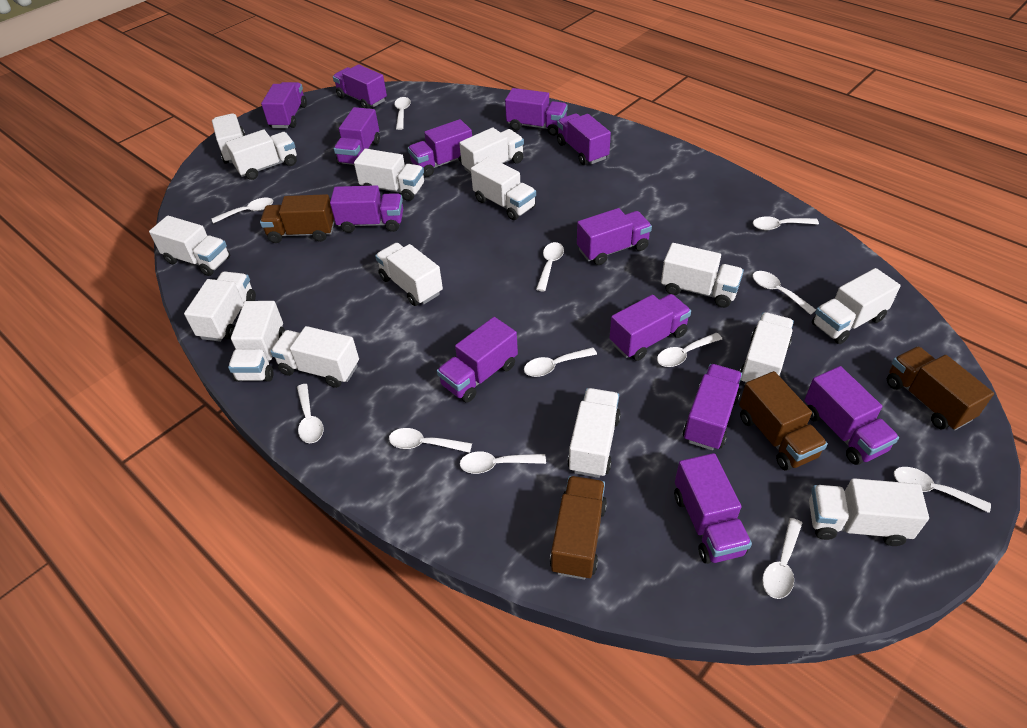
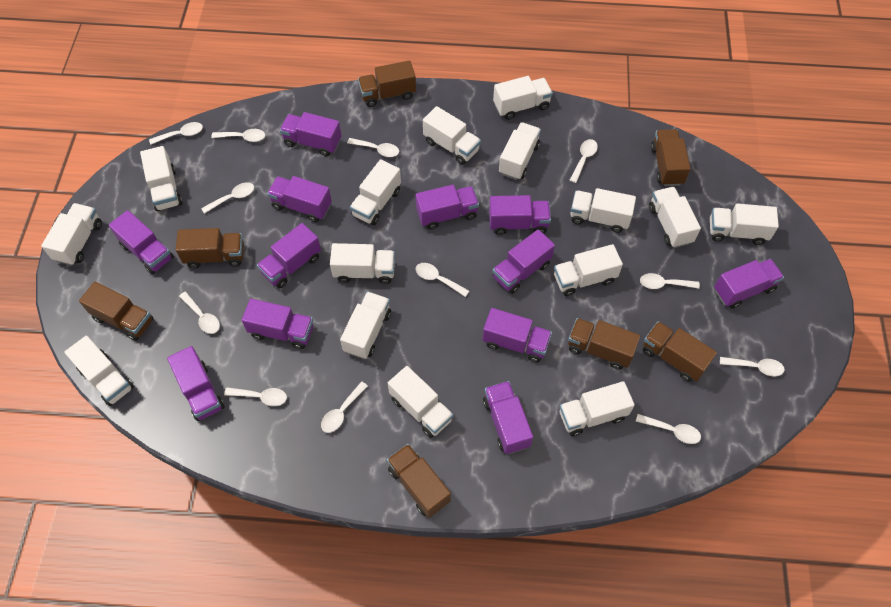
brown truck: [260,194,334,243] [550,476,607,580] [739,371,828,470] [887,346,994,430] = 4 -> [79,282,154,341] [176,228,244,269] [358,61,416,107] [387,444,451,518] [568,318,640,370] [643,321,717,382] [651,129,691,186] = 7
purple truck: [261,82,307,128] [330,185,403,233] [333,64,387,109] [334,107,380,165] [408,119,472,177] [437,317,518,403] [505,88,568,136] [557,113,611,165] [577,208,652,265] [610,294,691,361] [674,453,752,564] [683,364,742,450] [804,366,899,465] = 13 -> [109,210,174,274] [167,346,225,421] [242,299,313,349] [257,223,321,288] [267,176,332,222] [280,112,342,157] [416,185,479,230] [483,308,552,362] [483,381,533,454] [489,195,551,235] [493,229,555,294] [714,259,784,309] = 12

